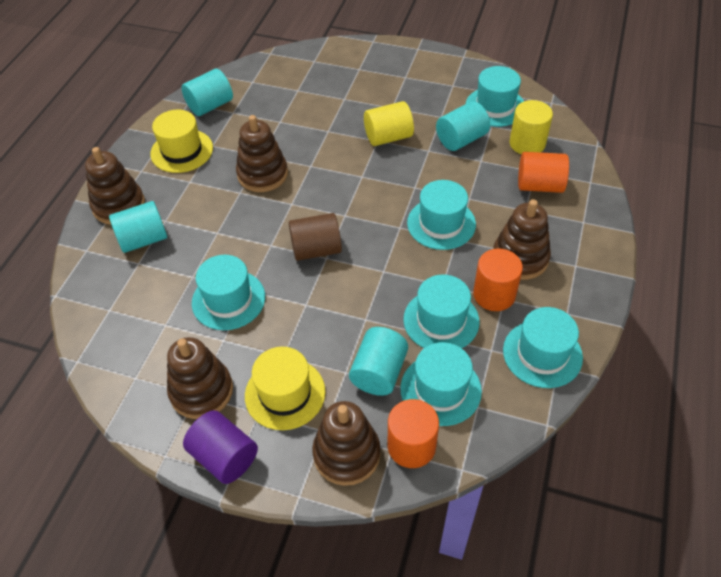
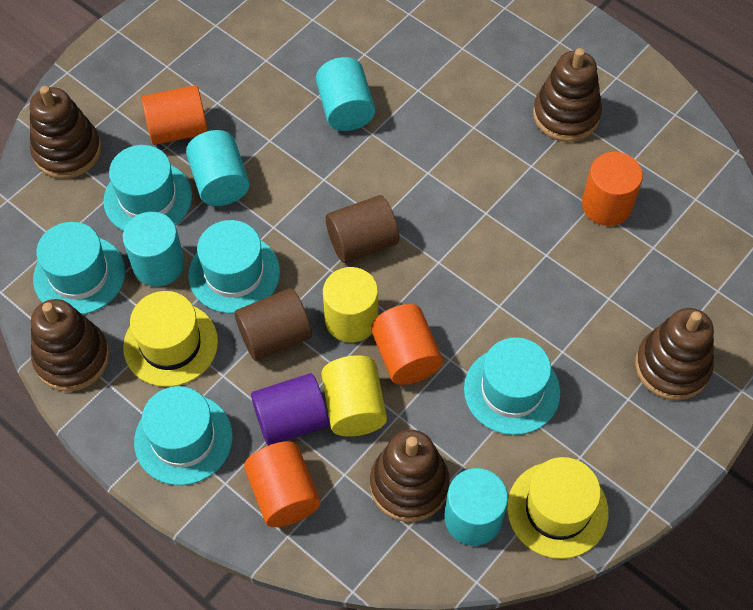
brown cylinder: [289,213,342,261] = 1 -> [235,288,312,361] [326,195,399,263] = 2
orange cylinder: [388,399,439,468] [473,248,523,311] [518,152,569,193] = 3 -> [141,85,208,145] [244,441,321,527] [371,304,443,385] [582,152,643,226] = 4
turquoise hat: [192,255,265,330] [401,342,482,426] [403,274,480,348] [407,180,476,250] [466,66,524,127] [503,307,583,388] = 6 -> [33,222,125,315] [103,145,192,231] [134,386,233,485] [188,220,280,313] [464,337,560,435] = 5

